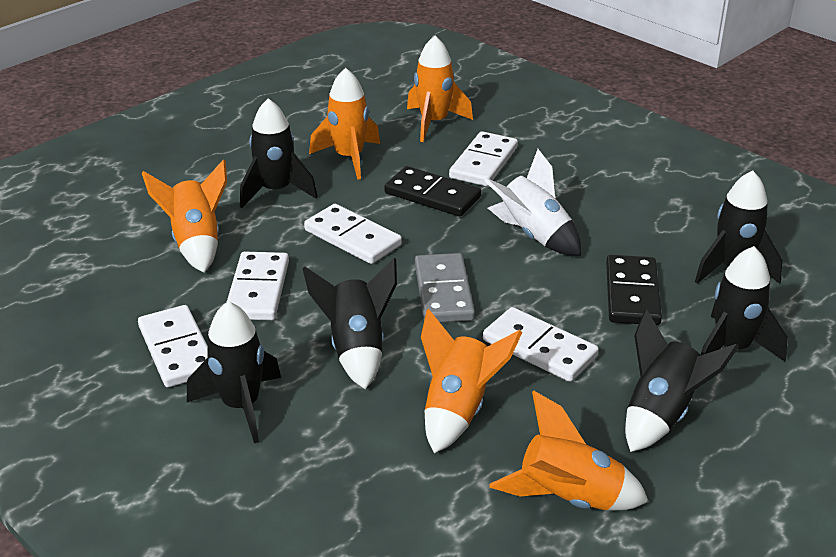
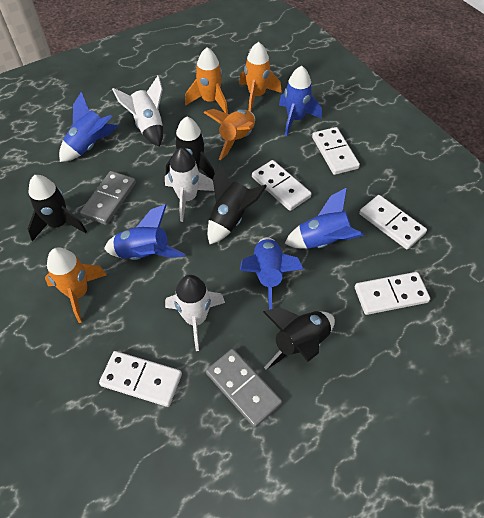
black domino: [384,166,481,216] [606,255,662,325] = 2 -> none = 0
black rocket: [187,301,281,443] [240,98,318,208] [302,258,397,389] [625,309,739,452] [695,170,782,284] [701,246,788,362] = 6 -> [28,175,87,242] [166,117,215,180] [207,164,267,244] [263,307,335,370] = 4
blue rocket: none = 0 -> [59,92,118,162] [104,204,185,260] [240,237,304,310] [279,66,322,137] [284,187,364,249] = 5
grey domino: [415,253,475,322] = 1 -> [80,171,136,225] [206,349,282,428] = 2
orange rocket: [142,159,227,273] [309,68,380,180] [407,36,473,142] [421,309,522,453] [489,391,649,511] = 5 -> [45,247,106,323] [185,47,228,114] [204,109,255,160] [239,42,282,112] = 4
white rocket: [484,149,581,255] = 1 -> [112,76,163,146] [165,148,214,222] [165,275,225,351] = 3

